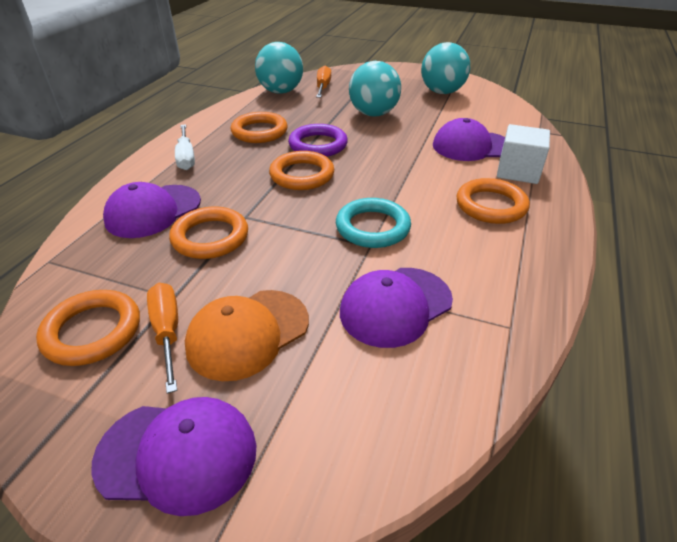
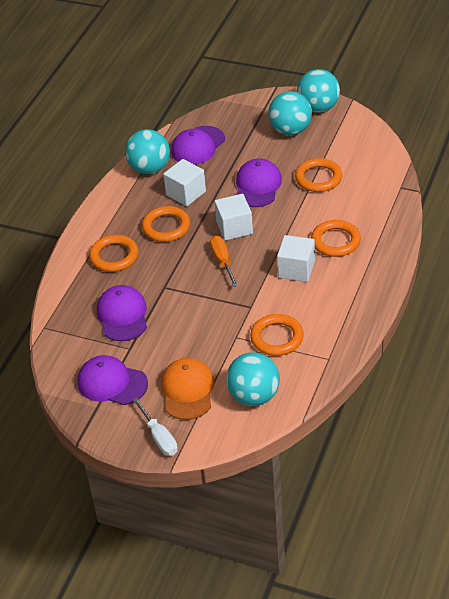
orange screwdriver: [147,283,178,394] [316,66,331,98] = 2 -> [210,236,238,287] = 1
purple ring: [288,124,348,157] = 1 -> none = 0
turquoise ball: [255,42,303,94] [349,61,401,116] [421,42,470,94] = 3 -> [125,129,170,174] [226,352,280,406] [268,91,312,136] [297,69,340,113] = 4
turquoise ring: [336,198,411,248] = 1 -> none = 0
white cube: [497,124,550,184] = 1 -> [163,159,206,206] [215,194,253,241] [277,235,315,282] = 3

